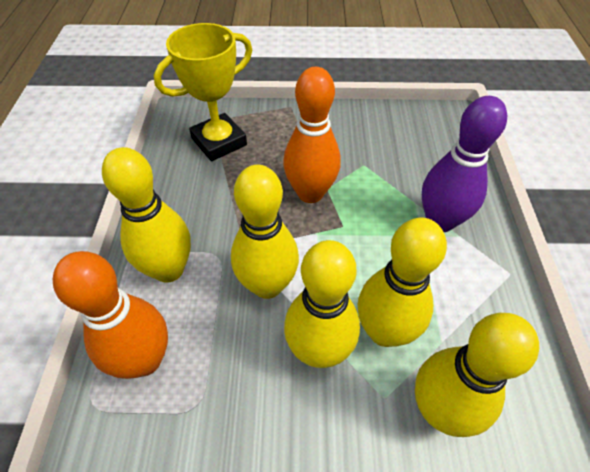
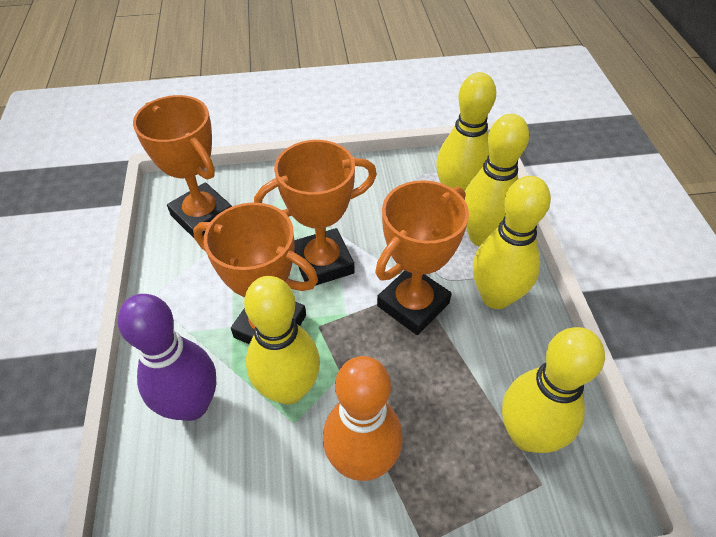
orange bowling pin: [53,251,168,379] [283,67,341,203] = 2 -> [323,356,403,481] = 1
orange trophy: none = 0 -> [133,95,232,238] [193,202,318,344] [254,140,377,286] [375,180,469,335] = 4
yellow trophy: [154,23,252,161] = 1 -> none = 0

